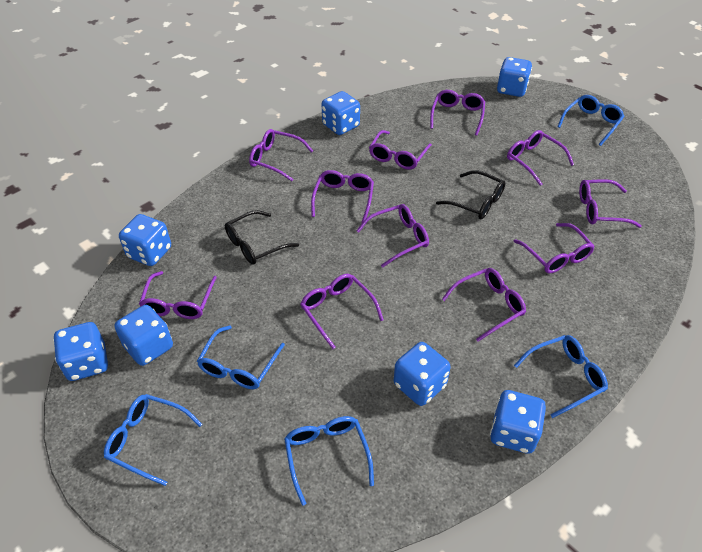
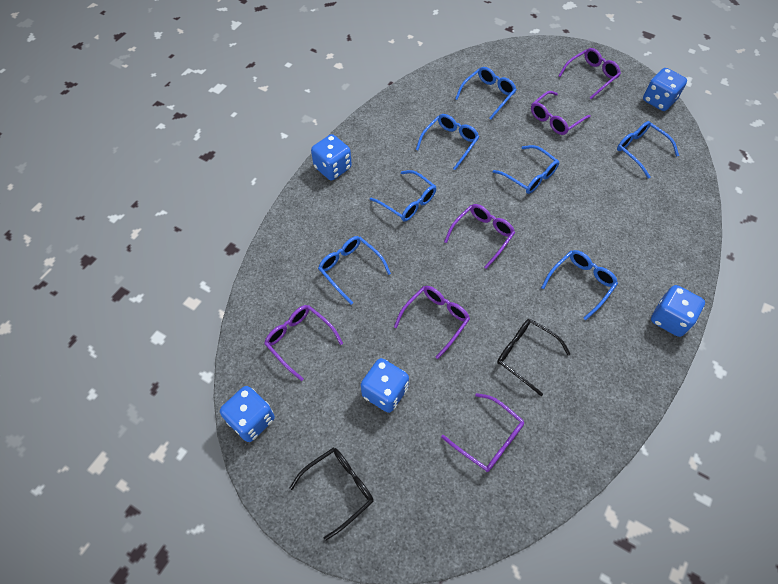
blue dice: [53,322,108,381] [115,305,173,366] [119,214,171,266] [322,91,360,135] [394,342,451,406] [490,390,546,454] [497,57,532,97] = 7 -> [220,386,275,442] [311,134,352,180] [361,358,409,413] [643,68,687,111] [651,285,705,337] = 5
blue glasses: [104,394,202,486] [197,325,285,389] [284,416,374,506] [514,335,608,418] [558,95,625,146] = 5 -> [318,236,391,305] [370,170,437,221] [416,114,479,170] [455,67,517,119] [493,145,559,194] [541,250,618,320] [617,121,679,179] = 7
purple glasses: [139,271,217,319] [249,129,313,181] [300,274,384,349] [311,170,374,223] [356,204,429,268] [369,130,432,170] [430,90,485,136] [442,268,526,342] [507,130,574,186] [513,223,595,273] [579,179,642,228] = 11 -> [264,305,343,381] [394,286,470,359] [441,393,524,472] [444,204,515,269] [531,91,591,135] [558,48,621,99] = 6

